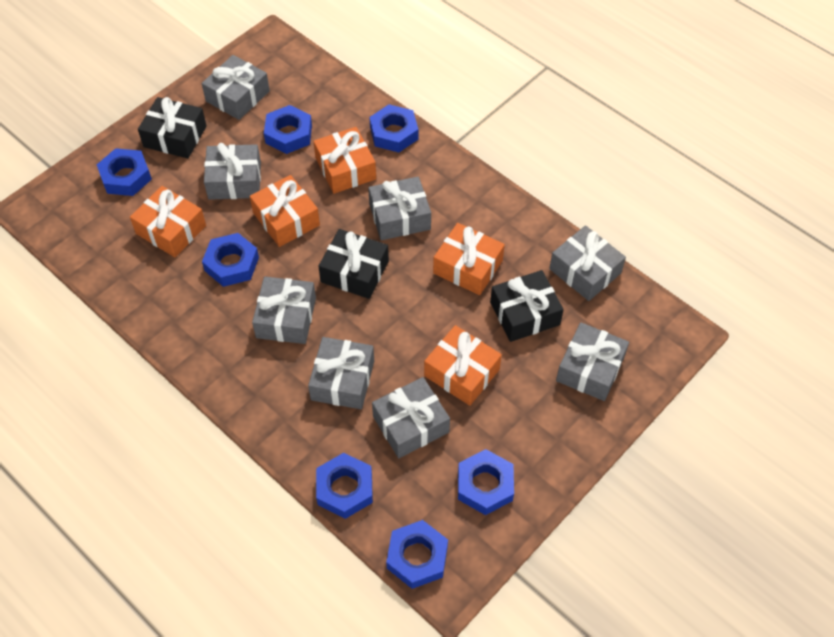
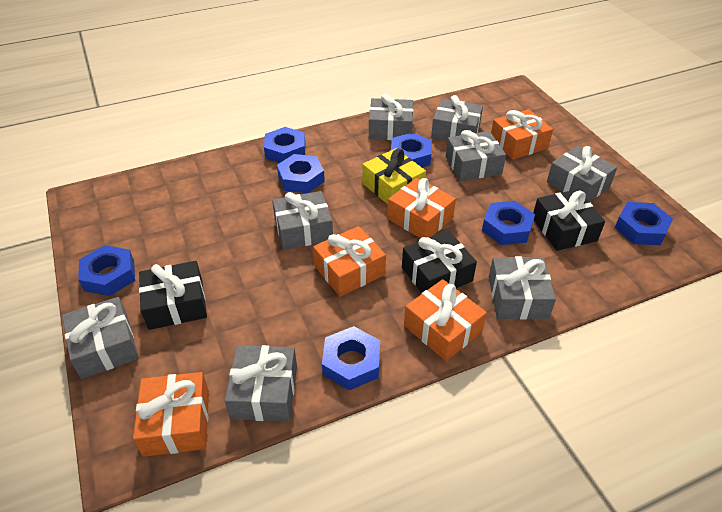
yellow gift: none = 0 -> [362,148,426,204] = 1

